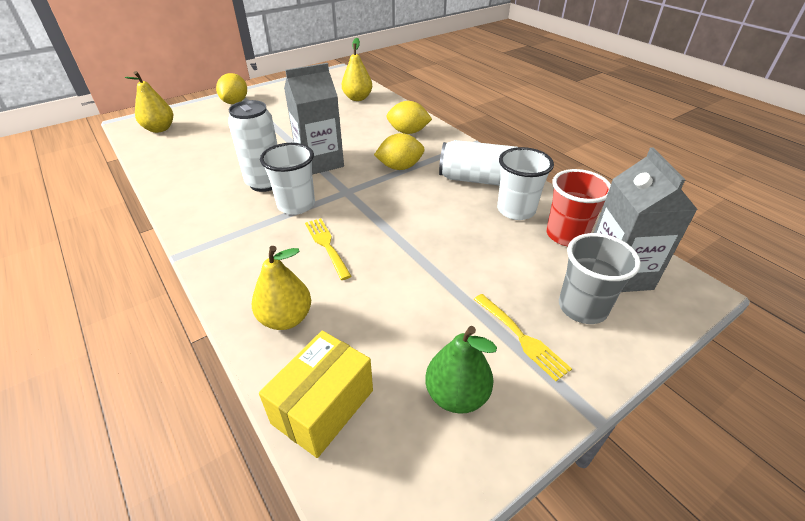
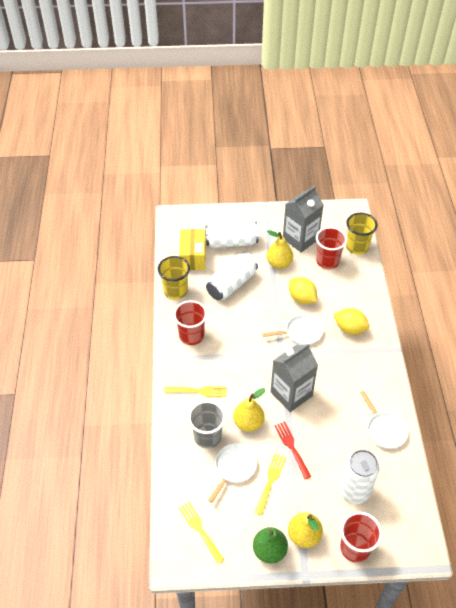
red cup: [546,169,611,246] = 1 -> [173,300,207,345] [316,227,347,269] [340,512,382,563] = 3
red fork: none = 0 -> [274,421,311,479] = 1
white can: [228,100,278,192] [439,140,516,186] = 2 -> [205,220,258,248] [206,252,258,300] [339,449,380,504] = 3
white cup: [260,143,315,215] [497,147,554,220] = 2 -> none = 0
white pan: none = 0 -> [208,444,257,503] [262,314,323,345] [360,391,408,449] = 3
yellow cup: none = 0 -> [158,256,190,299] [346,213,378,255] = 2
yellow fork: [305,218,352,280] [474,294,572,381] = 2 -> [164,386,227,397] [179,502,224,564] [255,453,286,515] = 3
yellow lemon: [216,73,247,104] [374,133,424,170] [387,101,432,134] = 3 -> [289,277,317,304] [333,308,370,335] = 2

